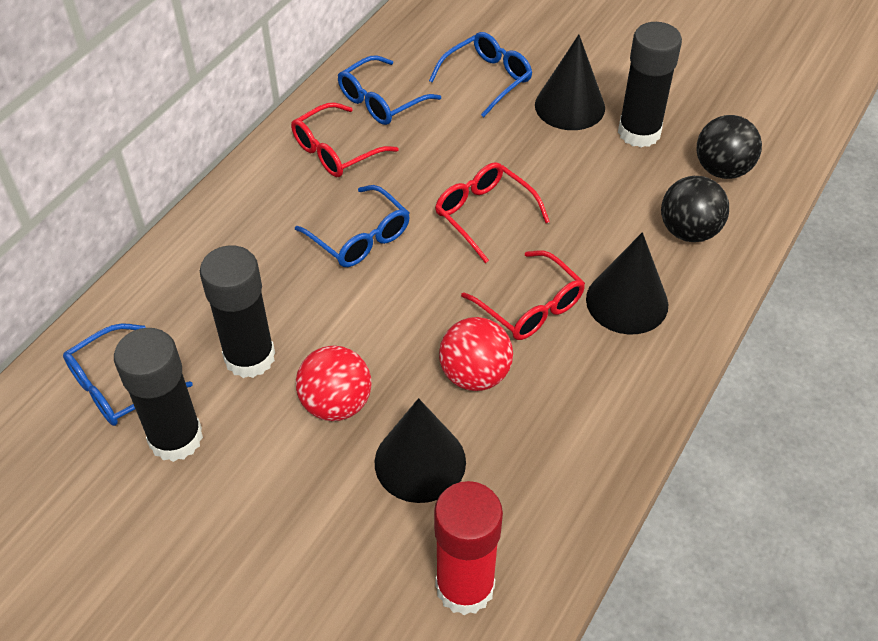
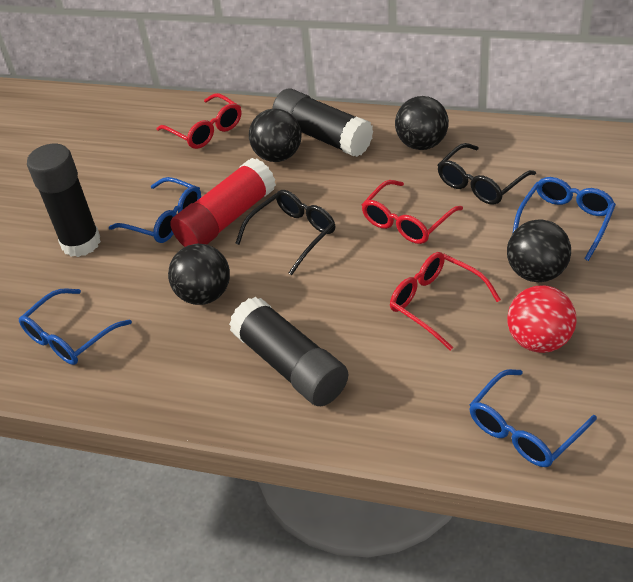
black ball: [661,176,729,242] [696,115,762,179] = 2 -> [168,244,230,305] [249,109,302,162] [395,96,449,150] [507,219,571,282] = 4
black cone: [375,398,466,503] [535,34,605,130] [586,232,668,335] = 3 -> none = 0
black glasses: none = 0 -> [235,190,335,275] [438,143,536,205] = 2
red ball: [296,345,372,421] [439,317,513,391] = 2 -> [507,285,577,353] = 1

